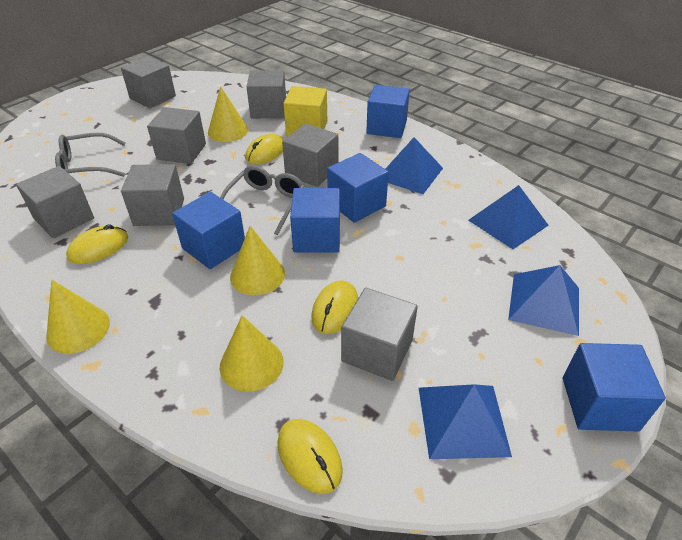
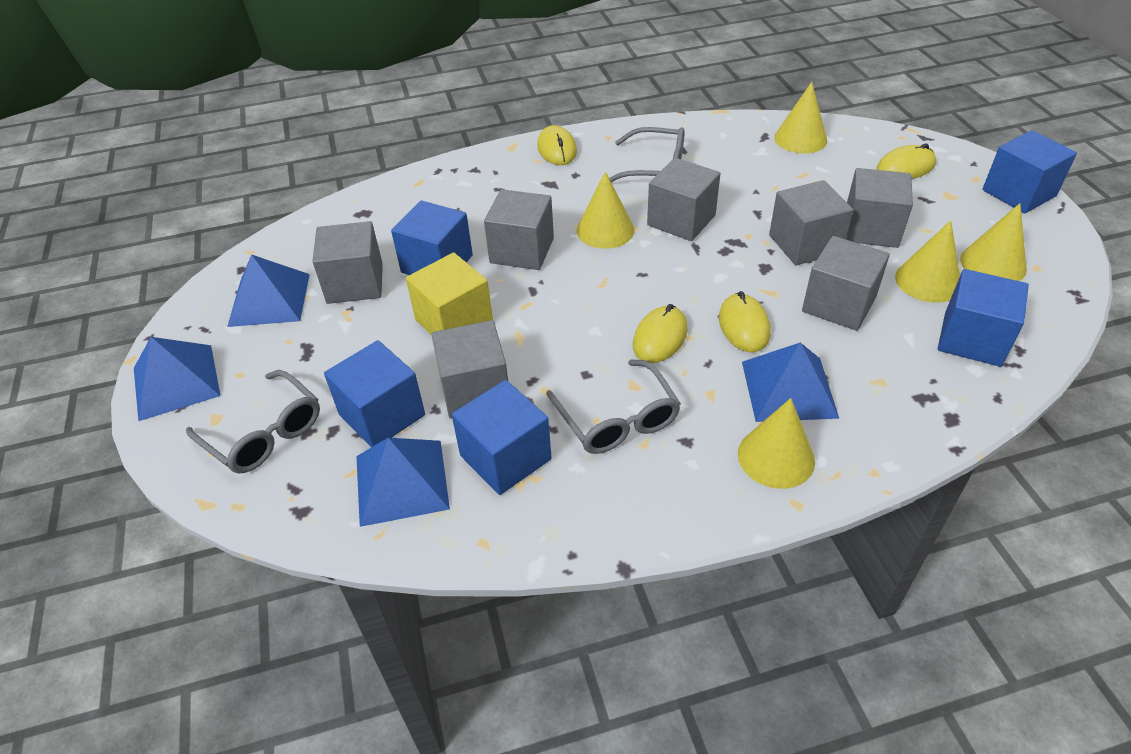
grey glasses: [55,133,125,177] [220,165,305,235] = 2 -> [186,370,320,473] [546,360,681,454] [609,127,685,182] = 3
yellow cone: [46,280,110,354] [208,86,248,142] [220,315,284,392] [230,226,285,295] = 4 -> [577,172,634,249] [738,398,815,489] [774,82,827,153] [895,220,960,303] [960,203,1027,281] = 5

